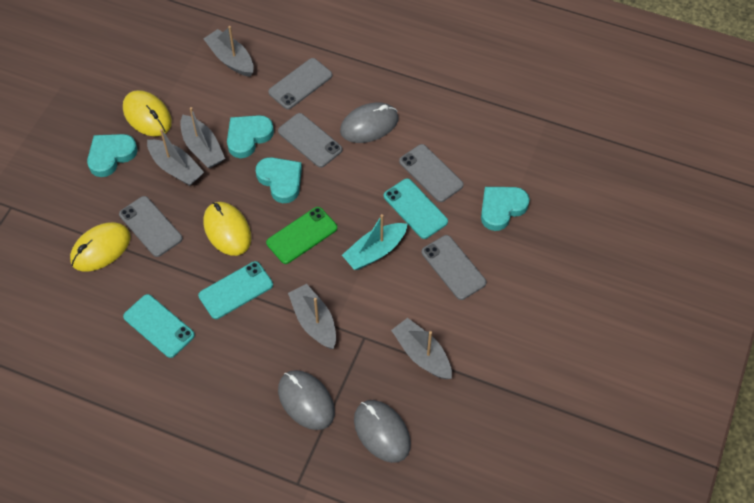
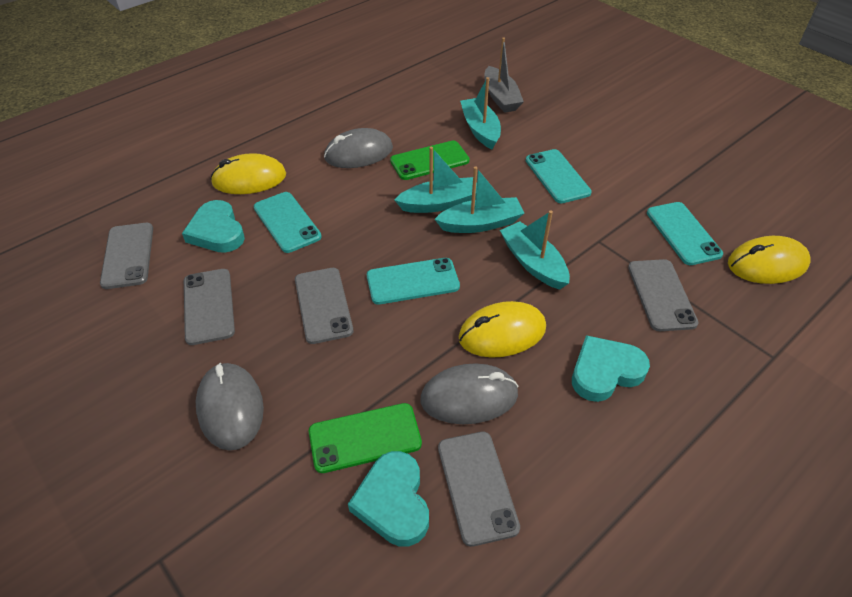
green phone: [266,207,337,264] = 1 -> [309,403,422,473] [390,141,470,180] = 2
grey boat: [147,129,204,186] [180,107,225,168] [203,26,254,77] [288,284,336,349] [391,318,452,379] = 5 -> [484,37,524,113] = 1
turquoise boat: [342,214,407,270] = 1 -> [394,147,477,213] [435,166,524,233] [460,77,501,149] [500,210,570,290] = 4
turquoise heart: [87,134,138,177] [227,115,274,158] [256,157,302,203] [481,187,530,231] = 4 -> [182,200,245,253] [348,451,429,547] [572,335,650,402] = 3
turquoise phone: [123,294,195,358] [198,261,273,319] [384,178,448,239] = 3 -> [254,192,322,253] [367,258,460,305] [526,149,592,203] [647,202,723,265] = 4

